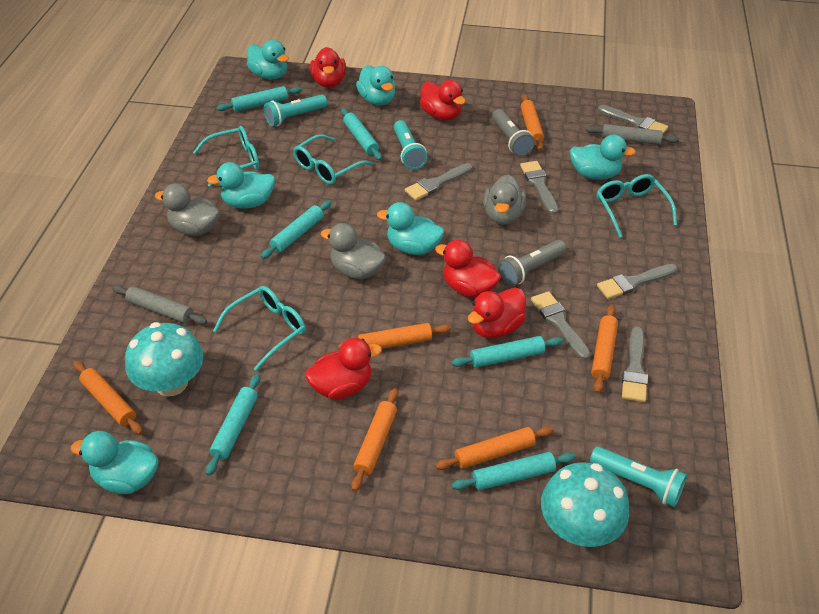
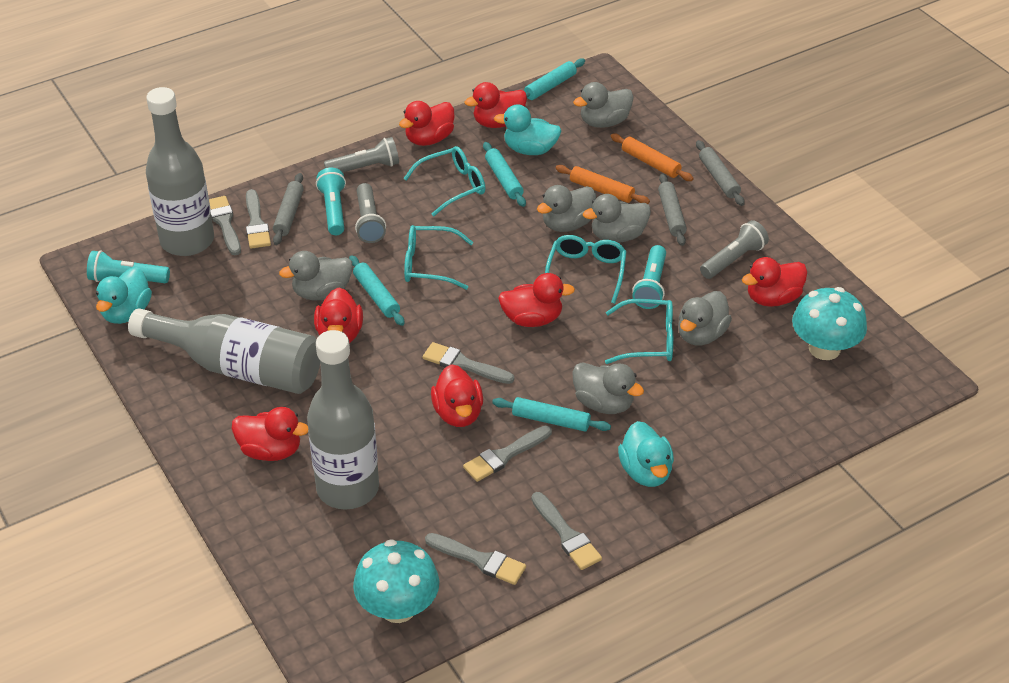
grey bottle: none = 0 -> [128,308,320,394] [146,87,214,256] [307,330,379,510] = 3
grey duck: [155,183,220,236] [321,223,386,279] [483,174,526,225] = 3 -> [279,251,353,300] [537,185,596,232] [572,362,644,414] [573,82,634,128] [583,194,651,243] [678,291,732,345] = 6
grey flashlight: [492,109,535,156] [498,240,566,286] = 2 -> [324,137,399,172] [355,183,386,243] [700,220,769,279] = 3
grey rolling pin: [112,285,207,325] [585,124,679,145] = 2 -> [273,173,304,245] [658,173,687,246] [696,140,745,206] = 3
orange rolling pin: [74,361,143,435] [338,323,451,349] [351,388,398,492] [435,426,554,470] [521,95,544,151] [591,305,618,393] = 6 -> [555,165,650,204] [610,134,693,181] = 2
red duck: [305,338,382,399] [310,47,346,88] [420,80,466,120] [435,240,501,298] [468,288,526,339] = 5 -> [232,407,308,461] [314,288,363,343] [399,101,455,146] [431,364,483,427] [464,82,527,128] [498,273,575,327] [742,257,807,307] = 7
turquoise duck: [70,431,159,494] [207,162,275,209] [247,40,289,79] [356,65,396,106] [377,202,444,255] [570,134,636,180] = 6 -> [96,267,152,324] [494,104,561,155] [618,421,674,487] = 3
turquoise rolling pin: [206,374,260,476] [216,86,302,112] [261,200,332,259] [341,108,382,160] [451,336,563,368] [451,452,576,490] = 6 -> [349,255,405,326] [483,142,526,207] [492,397,611,432] [524,58,585,100] = 4

